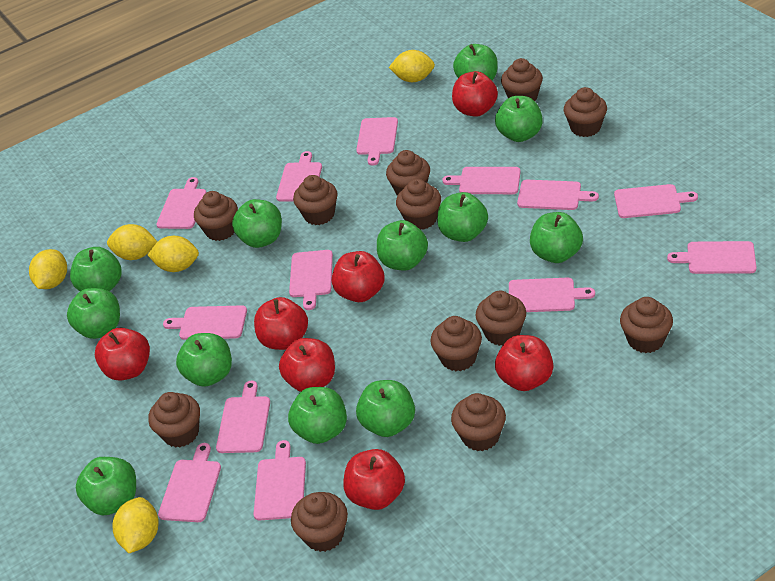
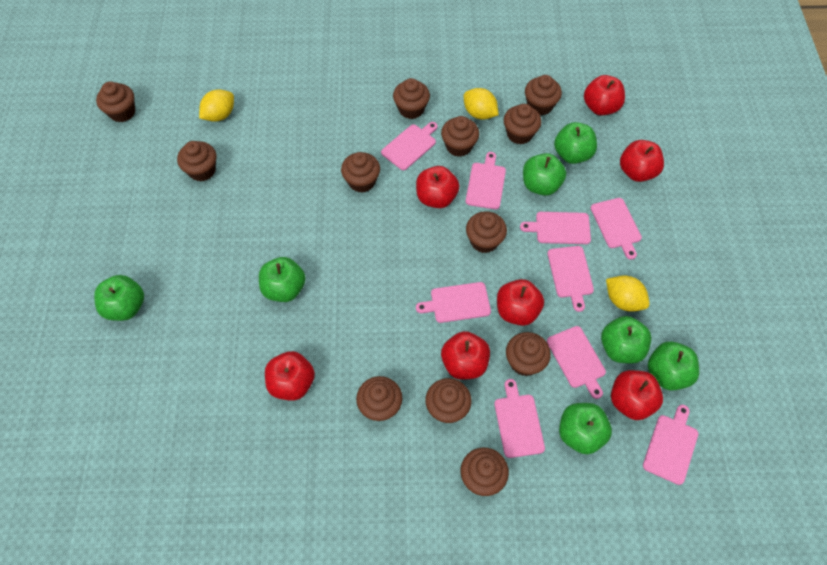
green apple: [67,288,120,339] [70,247,122,291] [76,457,136,515] [176,333,232,387] [232,199,282,248] [288,387,347,444] [356,380,415,437] [377,220,428,271] [437,192,488,242] [453,44,498,80] [495,96,543,142] [530,212,583,263] = 12 -> [94,275,144,321] [259,257,306,302] [523,153,566,196] [554,122,597,164] [559,403,612,454] [601,316,652,364] [648,342,699,391] = 7
pink cutting board: [156,177,207,229] [158,443,221,522] [163,305,247,340] [216,380,270,453] [254,440,306,521] [276,151,322,202] [289,250,333,310] [356,117,398,166] [442,167,521,194] [509,278,595,312] [517,180,599,210] [614,184,698,218] [667,241,757,274] = 13 -> [381,122,438,170] [416,282,491,323] [466,152,506,210] [494,379,545,458] [520,212,591,244] [547,246,594,312] [547,326,606,399] [591,198,642,260] [643,405,698,485] = 9
yellow lemon: [29,249,67,289] [107,224,157,260] [113,497,159,553] [147,236,199,272] [389,50,435,82] = 5 -> [199,89,234,122] [464,88,499,120] [606,275,649,312] = 3

